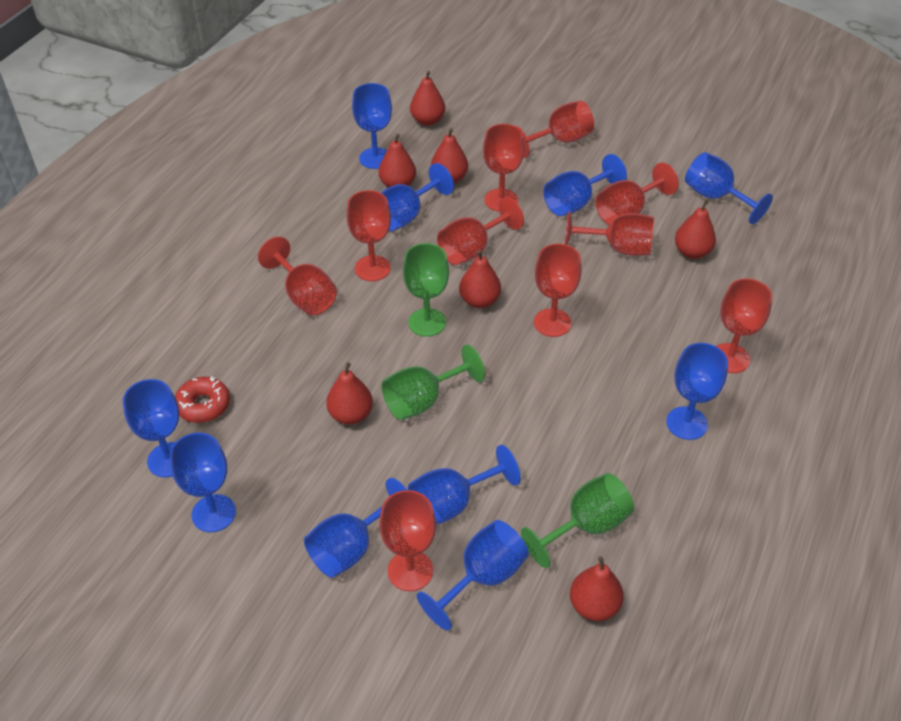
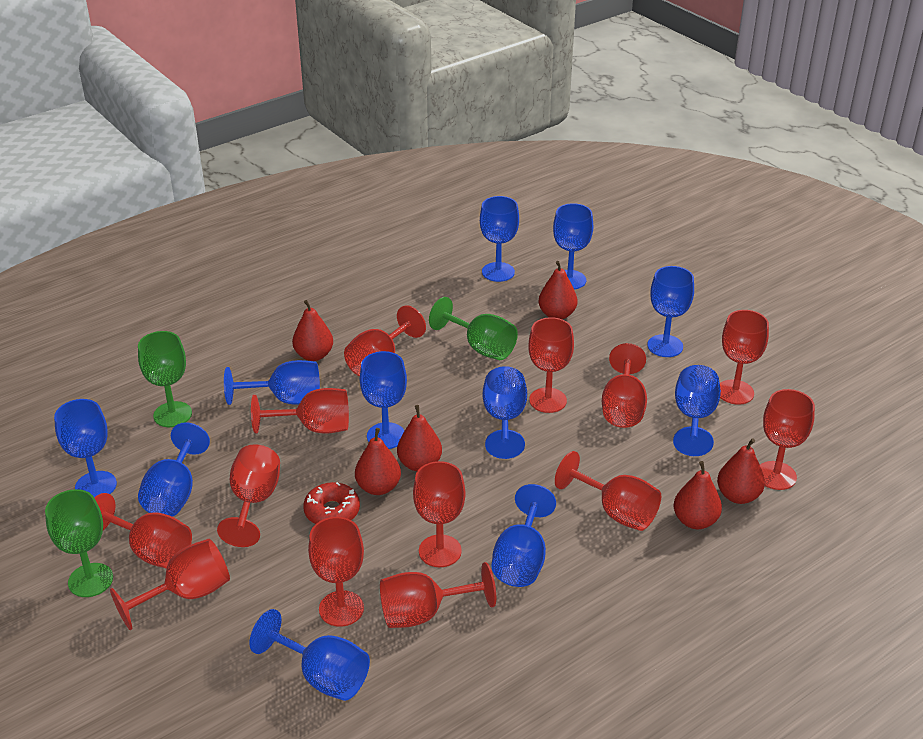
blue goblet: [123,379,179,477] [170,433,236,532] [304,478,407,578] [352,83,392,169] [381,163,454,231] [408,445,521,525] [417,520,529,630] [543,154,627,216] [666,343,728,440] [685,152,773,224] = 10 -> [54,399,117,497] [138,422,210,517] [224,360,320,405] [250,609,370,701] [360,351,407,449] [480,196,519,282] [483,366,527,459] [492,484,556,587] [553,203,593,290] [647,266,694,357] [673,365,721,456] = 11
red goblet: [258,237,337,315] [347,190,391,281] [379,490,436,591] [437,197,524,265] [483,124,524,211] [516,100,594,158] [534,244,582,337] [565,211,654,256] [596,162,679,225] [716,279,772,373] = 10 -> [94,493,192,569] [110,539,230,630] [217,444,280,547] [251,388,349,434] [308,517,364,627] [344,305,426,377] [380,562,496,628] [413,461,466,567] [528,317,574,413] [555,451,661,531] [602,343,647,428] [720,310,769,405] [760,389,815,490] = 13
red pear: [326,362,373,424] [378,134,416,188] [410,71,445,126] [431,128,468,183] [459,250,501,308] [570,556,624,621] [675,199,716,259] = 7 -> [292,300,333,361] [355,428,401,495] [397,405,442,471] [538,261,577,319] [674,461,722,529] [717,438,765,504] = 6

